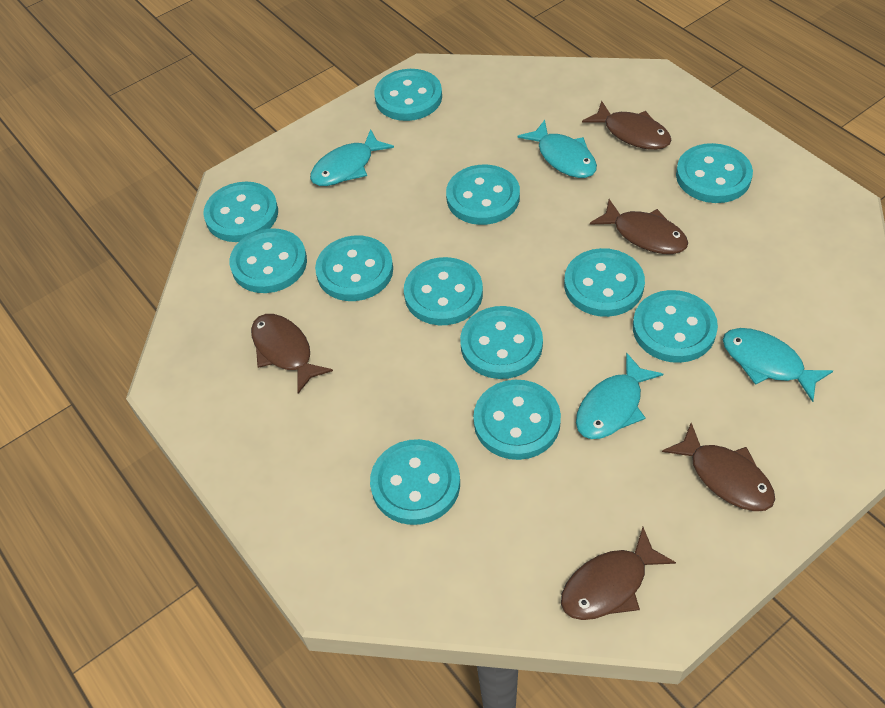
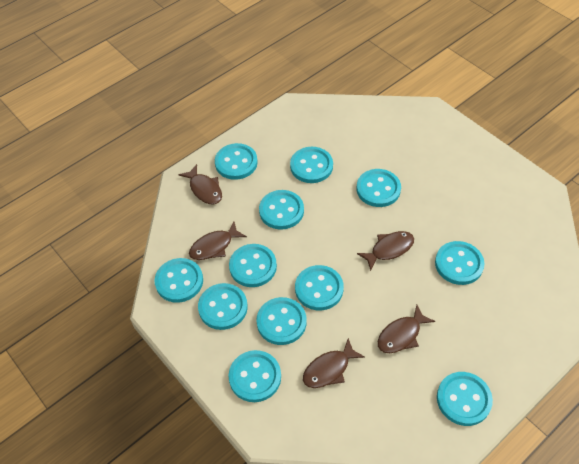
turquoise fish: [310,129,394,186] [518,120,597,178] [576,352,663,439] [723,328,833,402] = 4 -> none = 0

